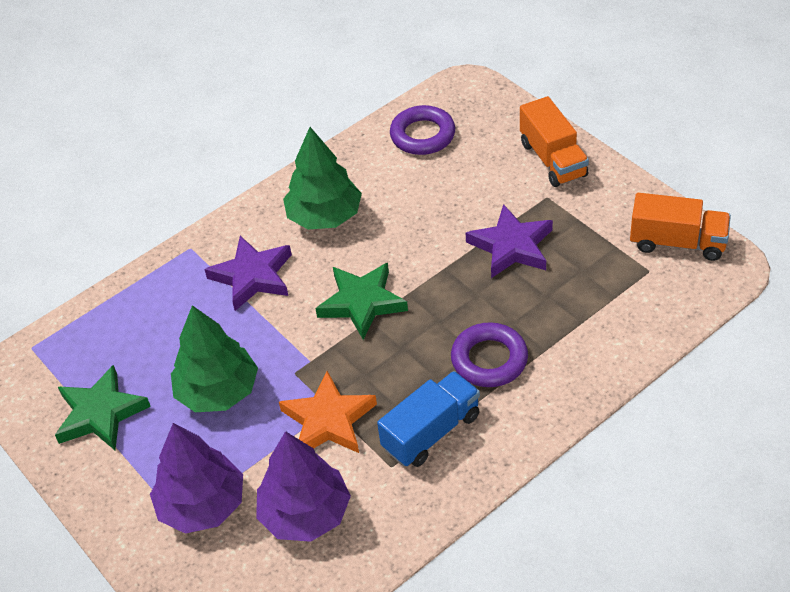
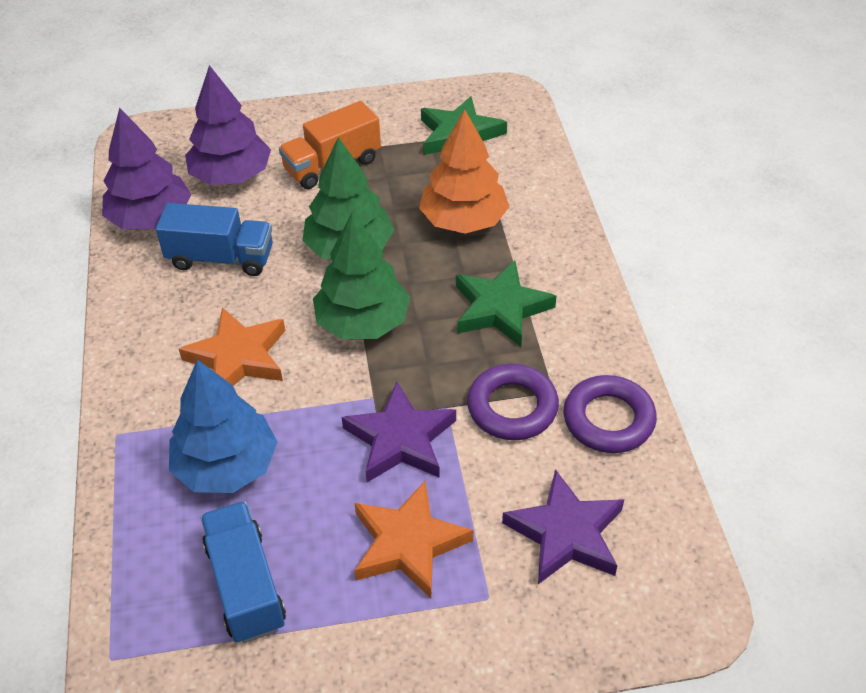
blue tree: none = 0 -> [169,359,278,493] = 1
blue truck: [377,371,480,467] = 1 -> [156,203,273,276] [200,501,286,643] = 2
orange star: [279,371,377,453] = 1 -> [179,307,285,386] [354,481,473,598] = 2
orange tree: none = 0 -> [419,109,509,234] = 1
orange truck: [520,96,589,187] [630,193,731,261] = 2 -> [279,101,381,189] = 1

